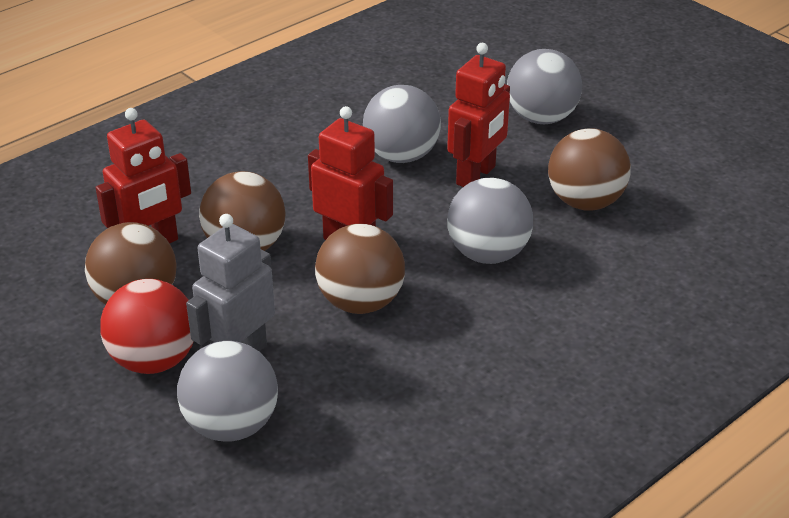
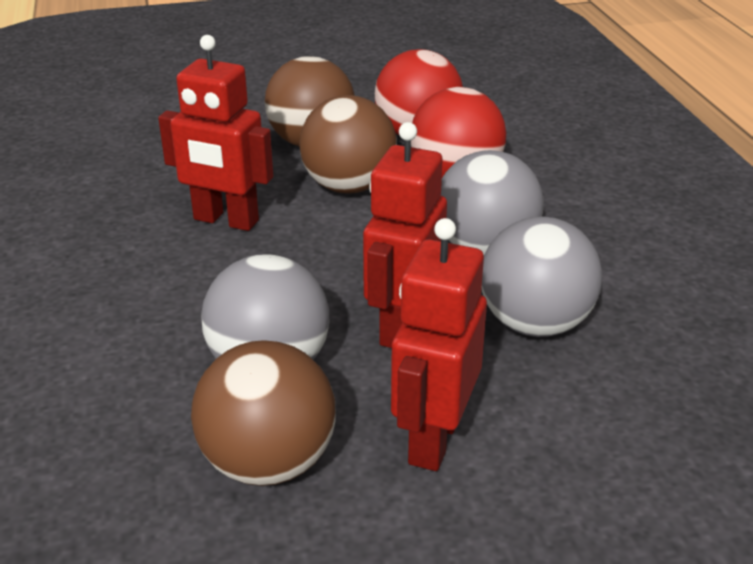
brown ball: [85,222,176,305] [199,171,286,251] [315,224,405,314] [548,128,631,211] = 4 -> [191,340,336,486] [265,56,355,146] [299,95,397,194] = 3
grey ball: [177,341,278,442] [363,85,441,163] [447,178,533,264] [507,49,582,124] = 4 -> [201,254,329,360] [440,150,544,255] [482,217,602,337] = 3
grey robot: [186,214,275,351] = 1 -> none = 0
red ball: [100,279,194,374] = 1 -> [375,49,463,136] [411,87,506,177] = 2

